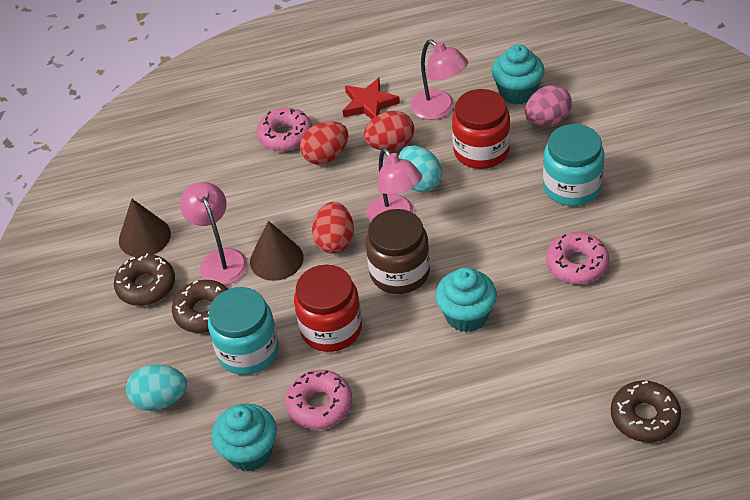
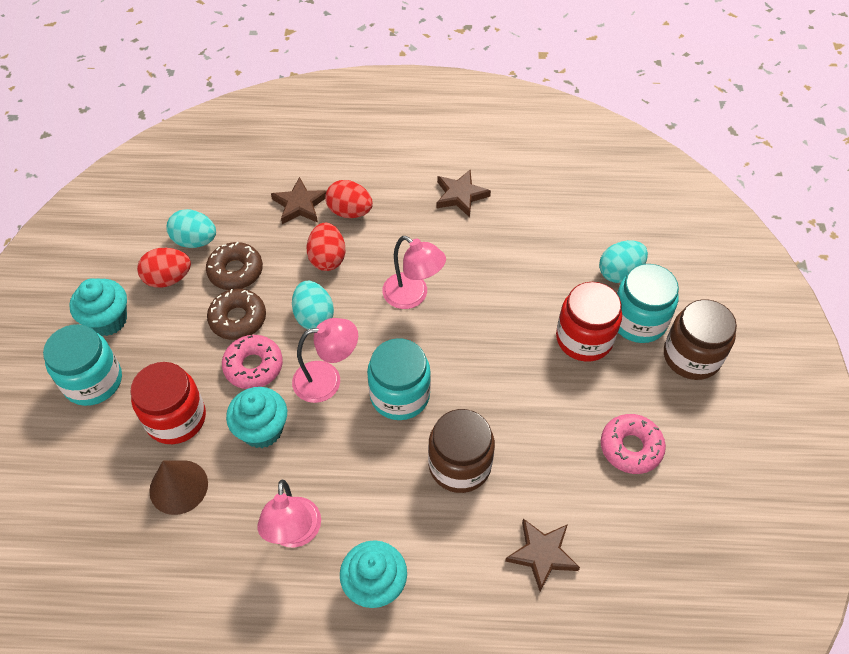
brown cone: [119,199,171,257] [250,221,303,281] = 2 -> [149,460,208,515] = 1
brown donut: [114,254,175,306] [172,280,228,333] [611,381,681,442] = 3 -> [206,242,263,290] [207,289,266,340] = 2
brown jar: [366,209,430,294] = 1 -> [428,409,495,493] [664,299,737,380] = 2
brown star: none = 0 -> [271,177,327,224] [436,169,491,217] [505,519,580,592] = 3
pink donut: [257,108,312,151] [285,370,352,429] [546,232,609,284] = 3 -> [222,335,283,389] [601,414,666,474] = 2
pink egg: [525,85,572,126] = 1 -> none = 0
red star: [343,78,400,119] = 1 -> none = 0
turquoise egg: [126,364,187,411] [399,145,442,192] = 2 -> [166,209,216,248] [292,281,334,329] [599,240,648,283] = 3
turquoise jar: [208,287,279,375] [543,124,604,206] = 2 -> [43,324,122,406] [367,339,431,420] [617,264,679,343] = 3

